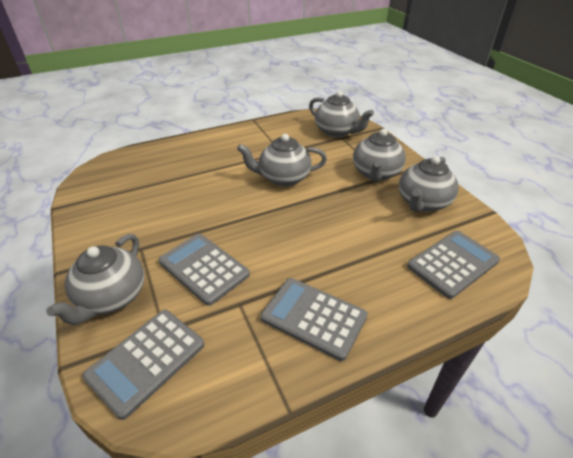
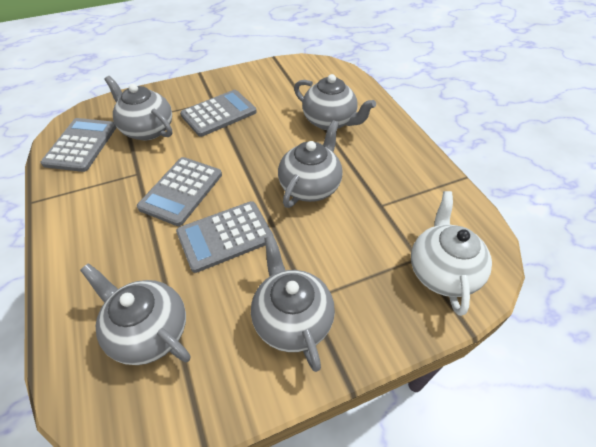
white teapot: none = 0 -> [411,191,492,316] = 1

